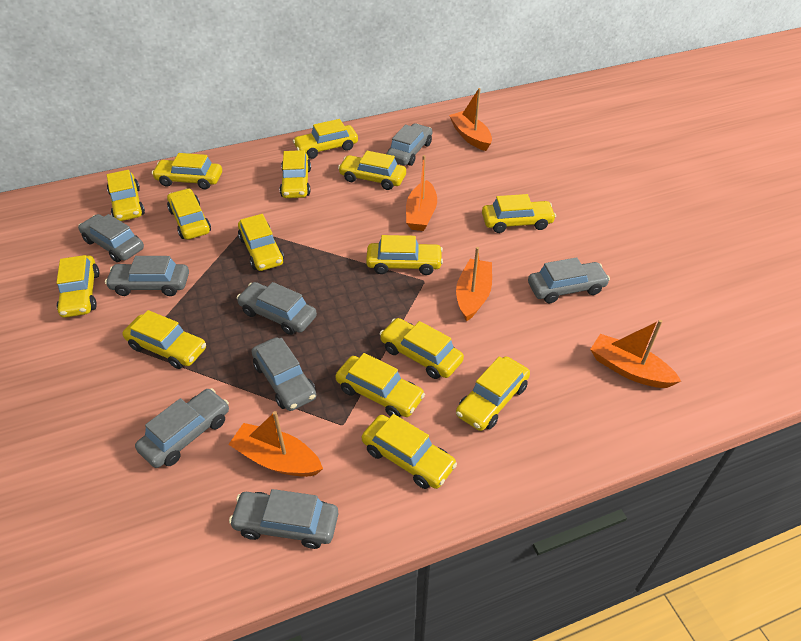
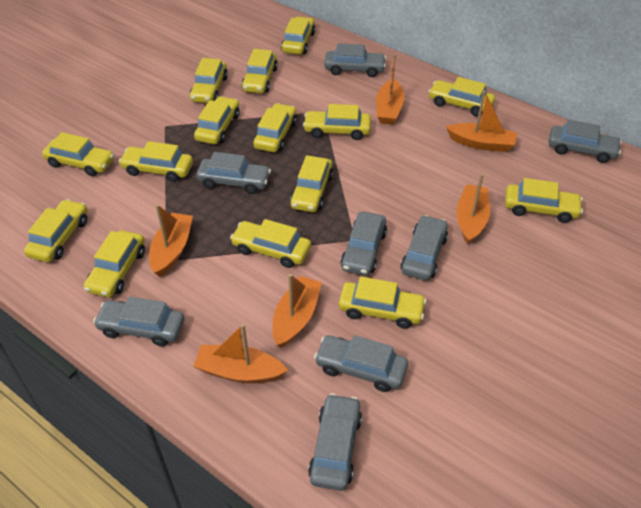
orange boat: [228,411,323,477] [406,155,437,231] [449,88,492,151] [456,247,492,321] [590,320,681,388] = 5 -> [149,204,193,277] [193,324,288,383] [272,274,322,348] [376,54,404,125] [446,90,517,152] [457,174,490,244] = 6

